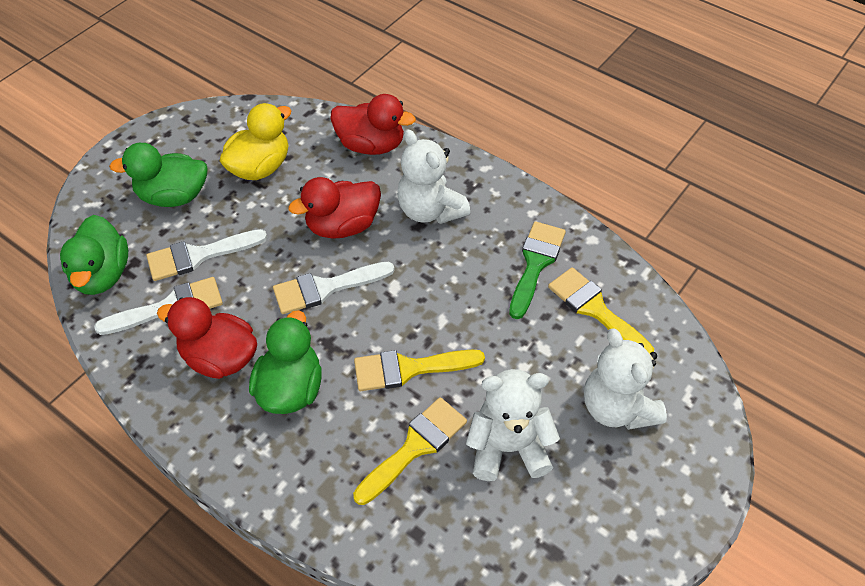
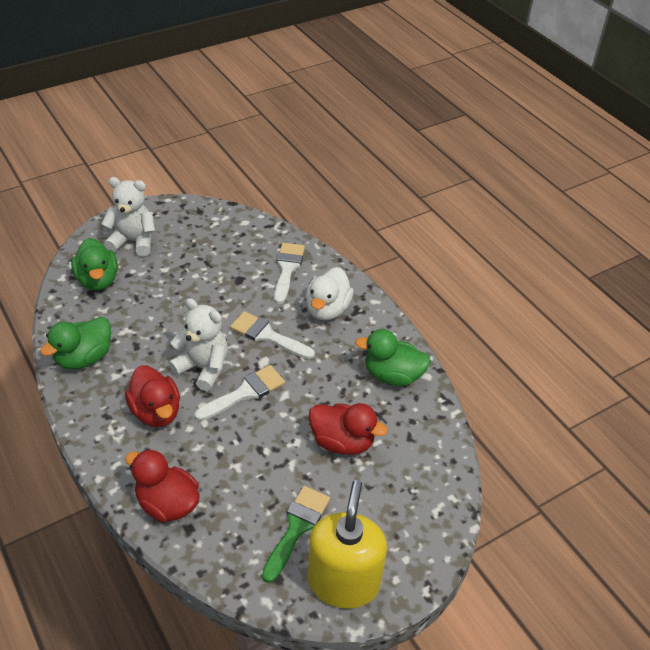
white duck: none = 0 -> [306,267,354,320] = 1
white teddy bear: [397,130,470,224] [466,369,560,481] [584,328,667,430] = 3 -> [101,177,155,256] [168,298,228,391] = 2
yellow brush: [353,397,467,505] [354,350,485,391] [548,267,654,353] = 3 -> none = 0
yellow duck: [219,103,292,180] = 1 -> none = 0
yellow soap dispenser: none = 0 -> [308,480,387,609] = 1

